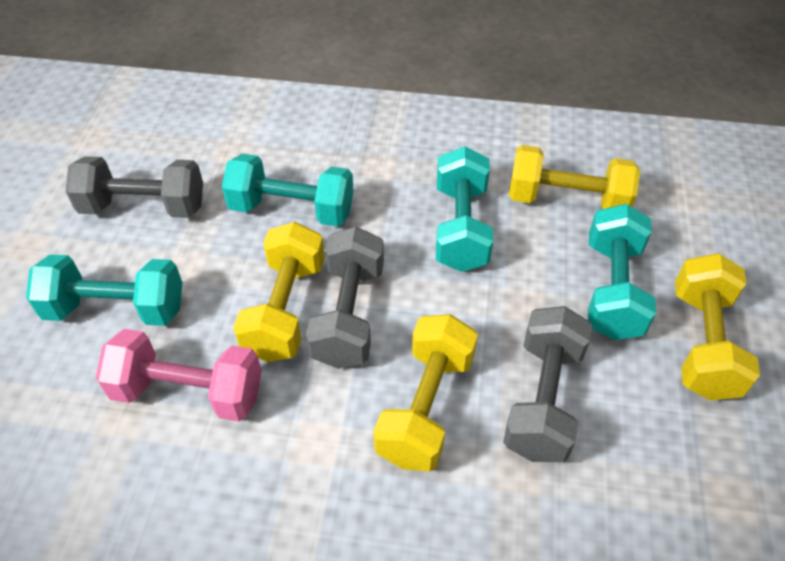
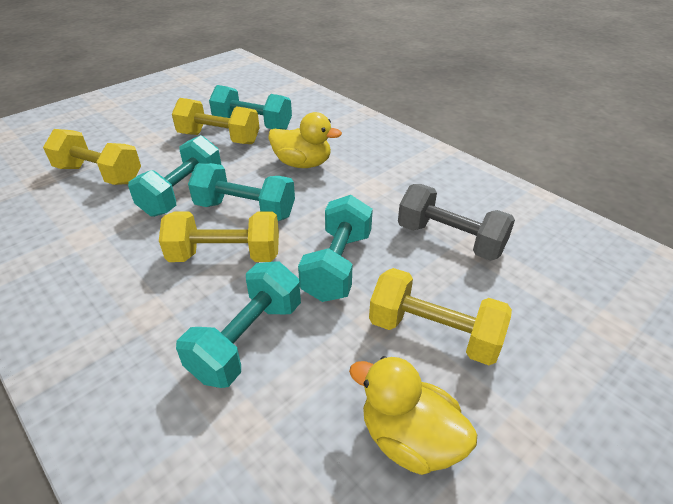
grey dumbbell: [66,156,203,218] [306,226,384,369] [503,306,592,462] = 3 -> [398,184,515,261] = 1
pink dumbbell: [96,329,262,421] = 1 -> none = 0
turquoise dumbbell: [26,254,182,326] [222,154,354,226] [436,146,493,272] [588,204,656,340] = 4 -> [128,135,221,217] [176,261,301,388] [188,163,295,221] [209,85,292,130] [298,195,373,302] = 5
yellow duck: none = 0 -> [268,112,342,168] [349,356,477,475] = 2

